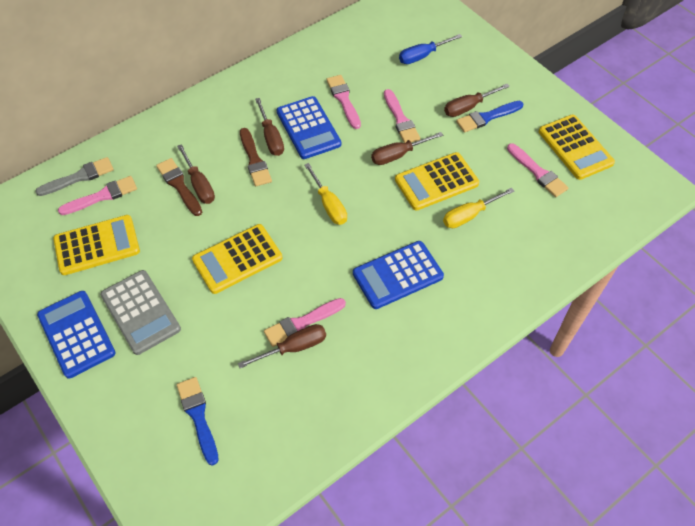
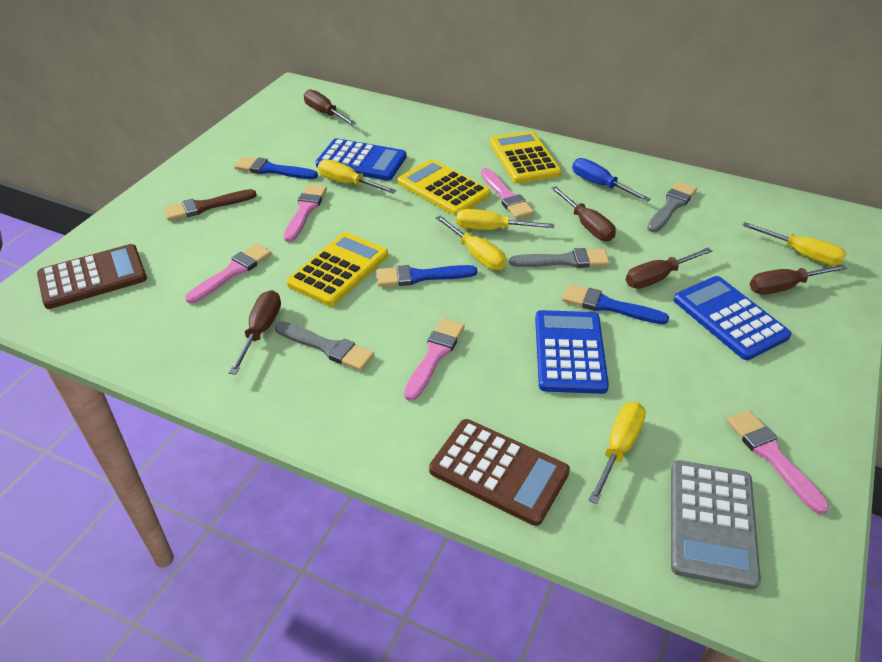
blue brush: [177,377,219,466] [456,101,524,133] = 2 -> [234,156,318,179] [376,265,477,287] [562,284,669,324] = 3
brown brush: [156,158,202,216] [240,128,272,186] = 2 -> [164,189,257,221] = 1
brown calculator: none = 0 -> [37,244,147,309] [429,419,570,526] = 2
grey brush: [35,157,114,196] = 1 -> [275,321,374,371] [509,248,610,268] [647,182,697,232] = 3
yellow calculator: [53,215,140,275] [192,224,283,294] [395,152,479,210] [539,115,615,180] = 4 -> [286,232,388,306] [398,159,490,216] [490,131,561,183] = 3
yellow screwdriver: [304,163,347,225] [443,188,514,228] = 2 -> [318,159,396,194] [436,216,506,270] [457,209,554,230] [588,402,646,504] [742,222,847,266] = 5

